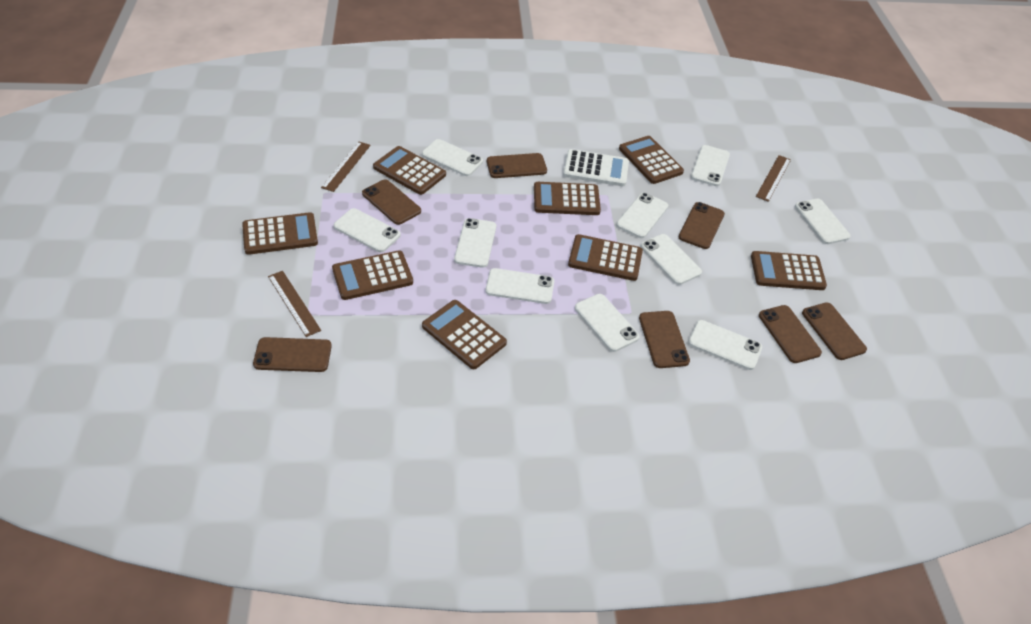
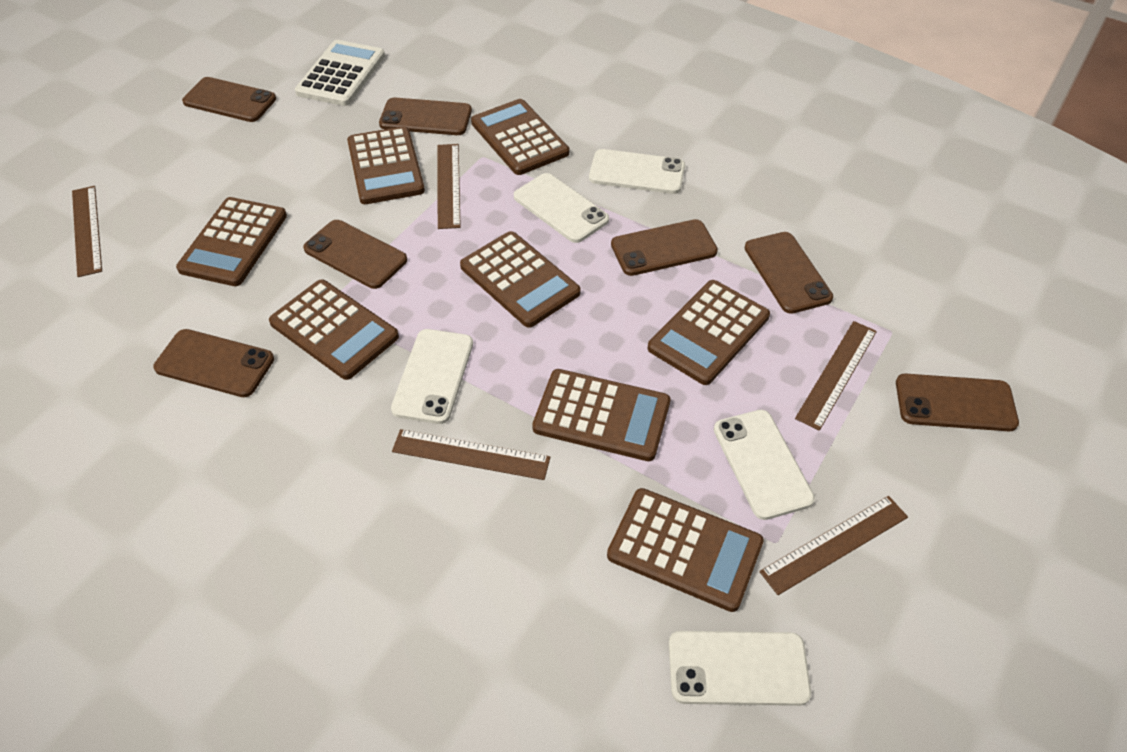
brown ruler: [268,271,321,337] [321,141,371,192] [756,155,791,202] = 3 -> [72,186,102,277] [392,429,550,480] [437,144,461,229] [759,496,908,595] [795,321,877,431] = 5
white phone: [334,208,401,252] [422,139,483,176] [454,218,496,268] [486,268,554,304] [575,294,639,352] [616,193,668,238] [641,234,702,285] [688,320,762,370] [691,145,730,186] [795,199,851,244] = 10 -> [391,329,473,424] [514,173,609,243] [589,149,685,194] [669,631,811,706] [714,410,815,520] = 5

